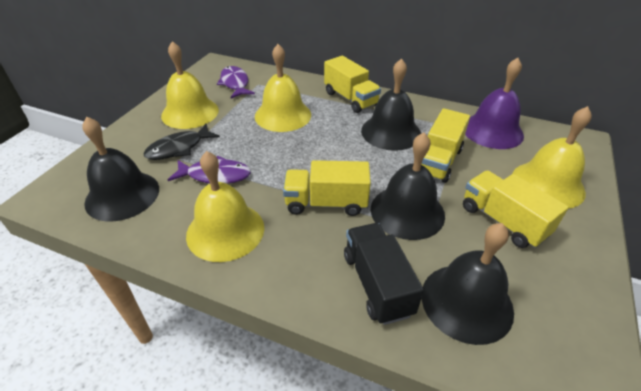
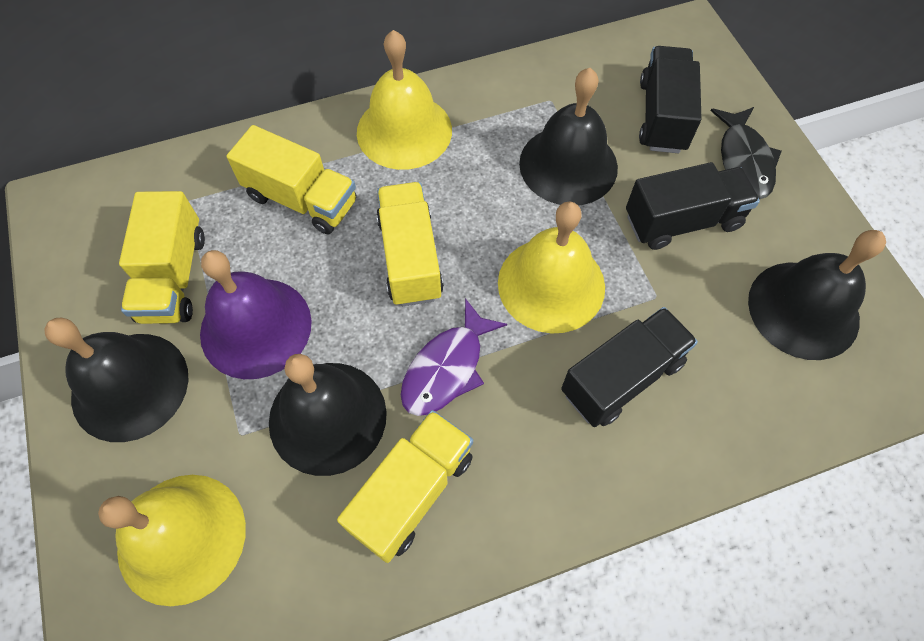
black truck: [344,223,424,325] = 1 -> [561,307,698,427] [626,162,760,250] [639,46,702,153] = 3
purple fish: [168,156,251,184] [217,66,255,98] = 2 -> [401,298,507,416] = 1
yellow bell: [161,41,219,129] [186,151,264,262] [255,44,311,132] [512,106,592,209] = 4 -> [98,475,246,606] [357,30,452,170] [498,201,605,333] = 3

